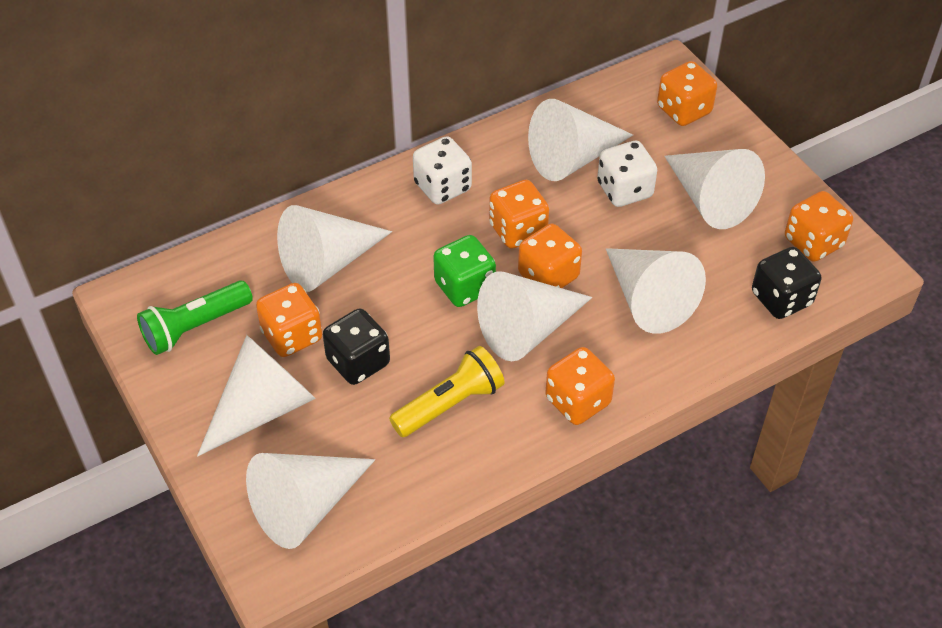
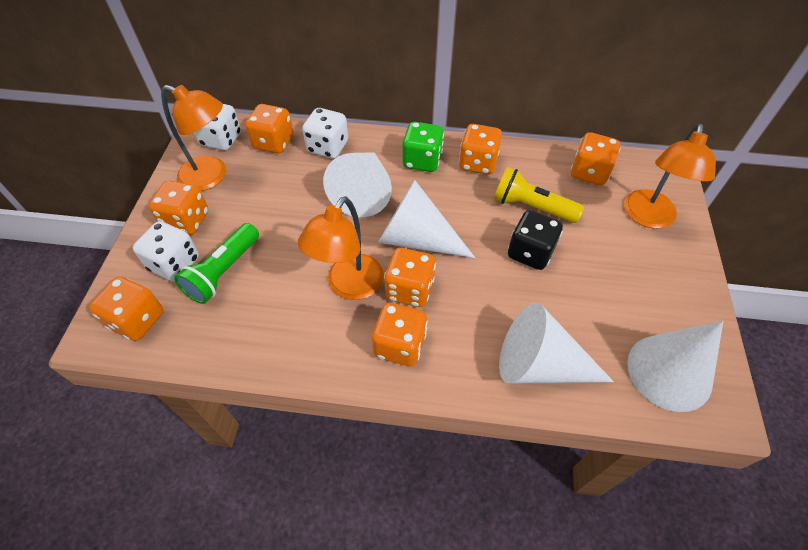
black dice: [323,308,390,385] [752,247,821,319] = 2 -> [508,210,563,270] = 1
orange dice: [256,283,322,357] [489,180,549,249] [518,224,582,288] [545,347,615,425] [657,61,717,126] [785,191,853,262] = 6 -> [89,276,163,341] [149,180,208,235] [246,104,293,154] [372,303,428,367] [384,248,436,307] [459,124,502,175] [571,132,620,185] = 7
orange lamp: none = 0 -> [161,85,226,191] [298,196,384,300] [624,124,716,229] = 3
white cone: [197,335,316,457] [246,453,375,549] [277,205,392,292] [477,271,592,361] [528,99,633,181] [606,248,706,334] [664,149,765,229] = 7 -> [323,152,392,217] [378,180,475,258] [499,303,614,384] [627,321,723,412] = 4
white dice: [413,136,472,205] [597,141,657,207] = 2 -> [133,221,199,282] [194,104,241,150] [302,108,348,159] = 3

